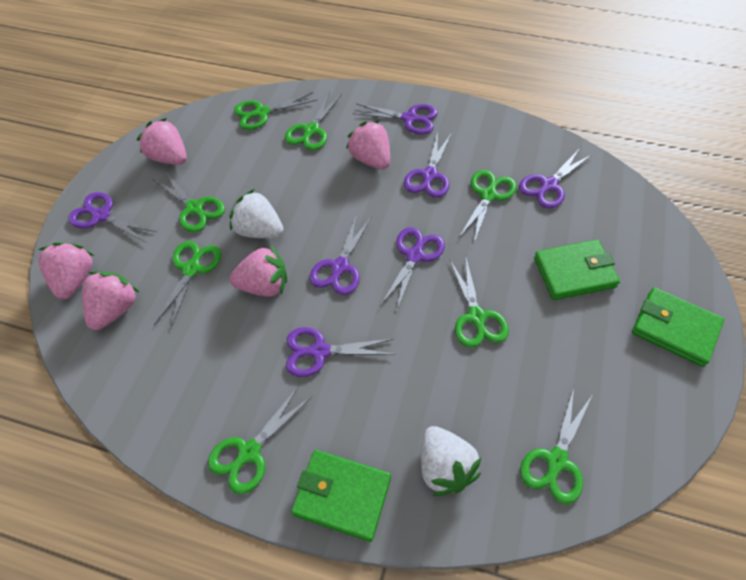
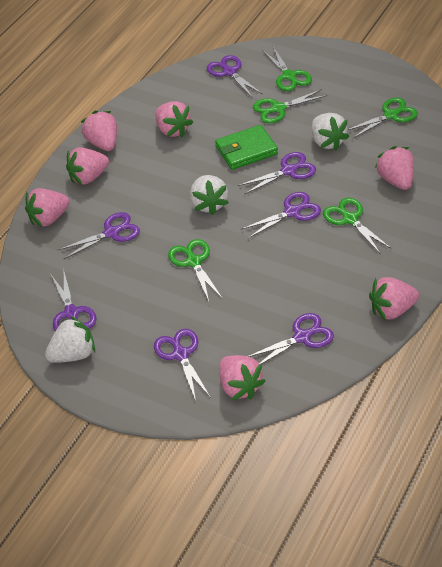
green scissors: [152,172,225,232] [154,241,221,329] [208,386,311,494] [234,92,317,130] [285,92,342,150] [449,259,509,348] [459,170,517,242] [520,387,593,504] = 8 -> [168,239,223,301] [253,89,327,123] [262,47,312,91] [323,197,392,253] [347,98,418,138] = 5
green wallet: [291,450,391,542] [534,240,620,300] [632,287,724,367] = 3 -> [215,125,278,170] = 1
pink strawberry: [38,242,94,299] [82,271,140,330] [137,118,187,165] [229,245,287,297] [346,120,390,170] = 5 -> [25,188,70,227] [66,147,109,185] [81,111,117,151] [155,101,193,137] [219,355,266,400] [369,277,419,321] [375,146,414,190] = 7
white strawberry: [230,189,283,238] [421,426,481,496] = 2 -> [45,316,95,363] [190,175,229,215] [312,113,349,150] = 3

